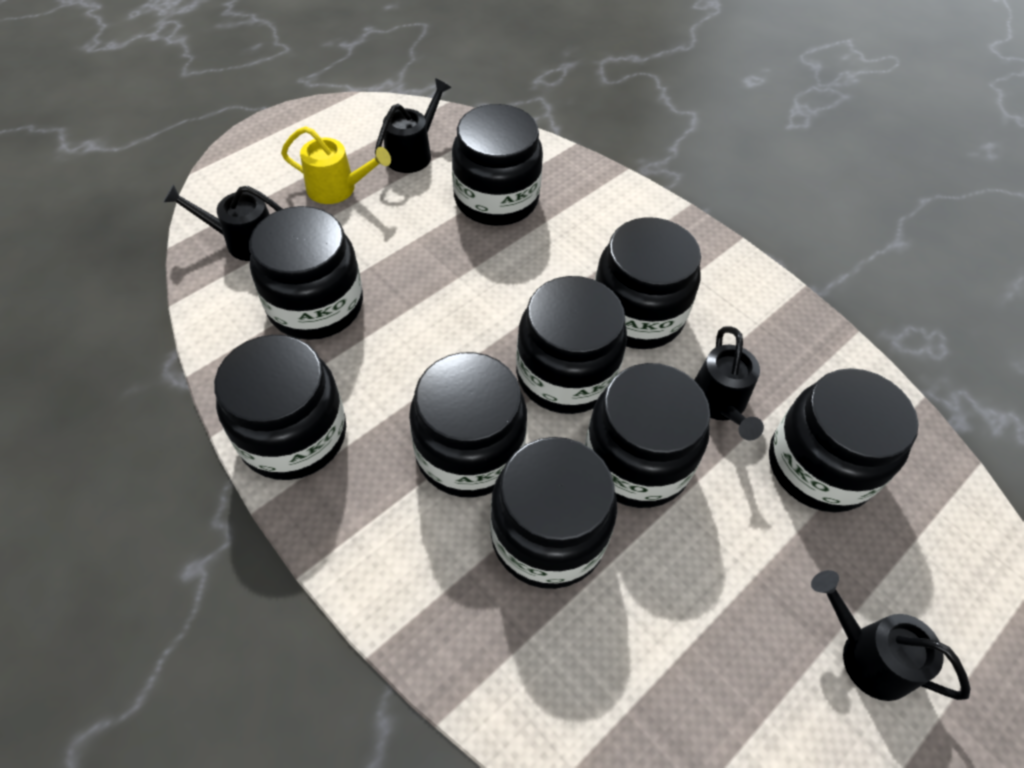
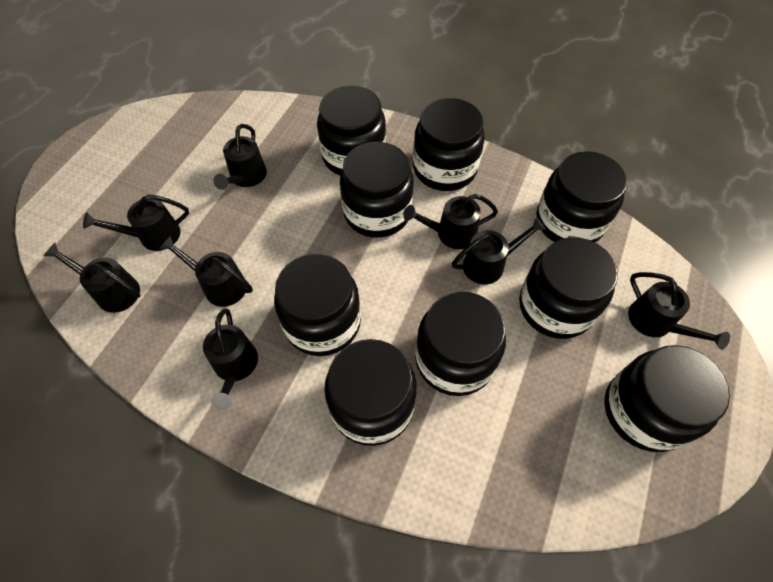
black watering can: [163,184,282,261] [375,78,451,173] [695,327,764,440] [811,570,971,701] = 4 -> [43,243,141,313] [83,194,189,251] [159,236,253,307] [203,309,258,410] [213,124,267,190] [403,194,498,249] [452,217,546,285] [628,272,730,350] = 8
yellow watering can: [281,126,391,204] = 1 -> none = 0

